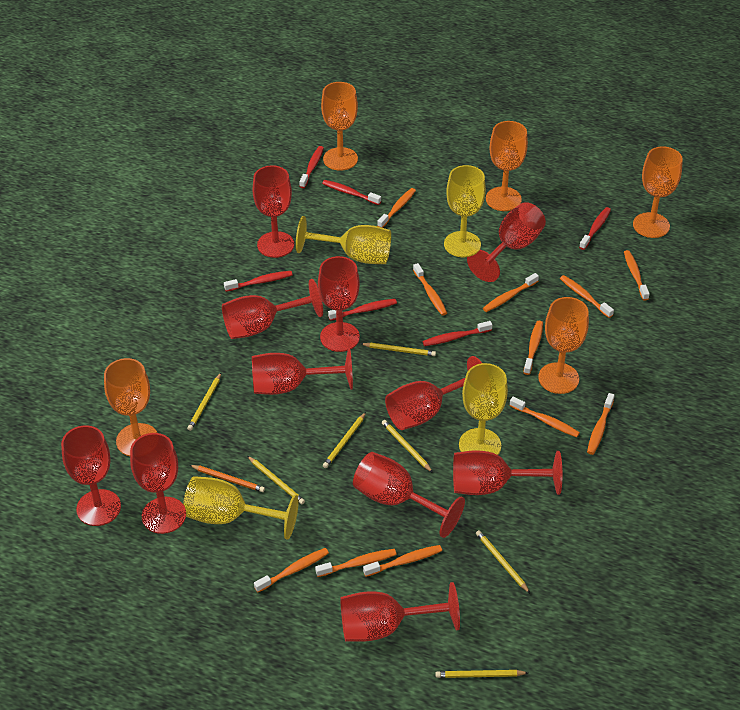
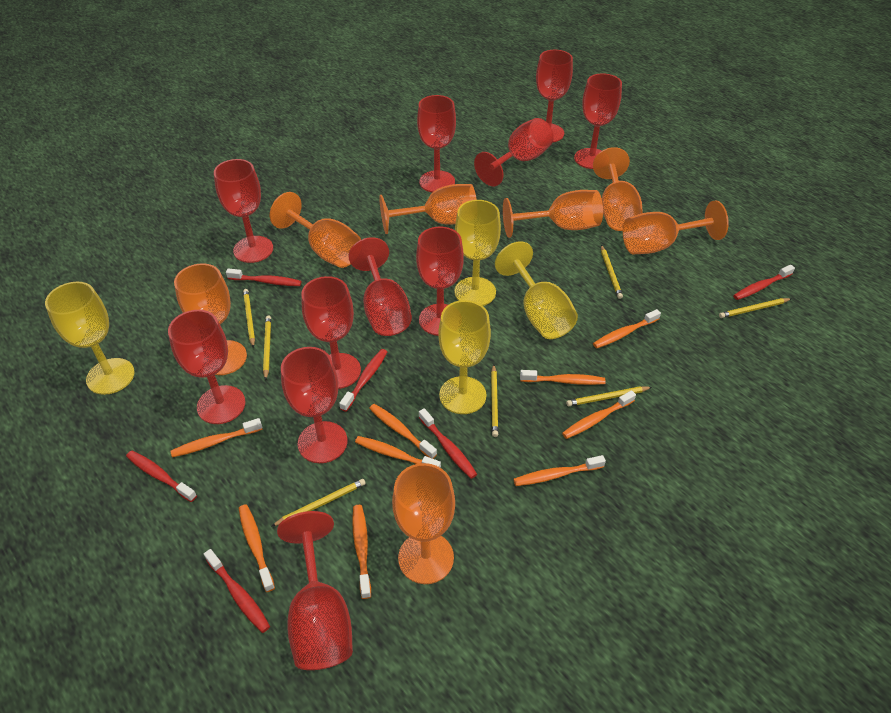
orange goblet: [104,358,157,456] [321,82,358,171] [486,121,528,211] [538,297,589,394] [633,147,683,238] = 5 -> [174,263,247,375] [270,192,361,268] [379,184,477,234] [392,463,455,584] [503,190,603,238] [593,147,643,231] [623,200,729,254] = 7
orange pencil: [190,465,265,492] = 1 -> none = 0
orange toothbrush: [254,548,329,592] [315,549,397,577] [363,545,442,577] [377,188,416,228] [413,263,447,316] [483,273,539,312] [510,397,580,437] [523,321,543,375] [560,275,614,318] [587,393,615,455] [624,250,650,301] = 11 -> [171,418,263,458] [239,504,275,592] [352,505,371,599] [355,436,441,468] [369,404,437,459] [513,455,606,486] [520,370,606,385] [562,390,636,439] [593,309,661,348] = 9

